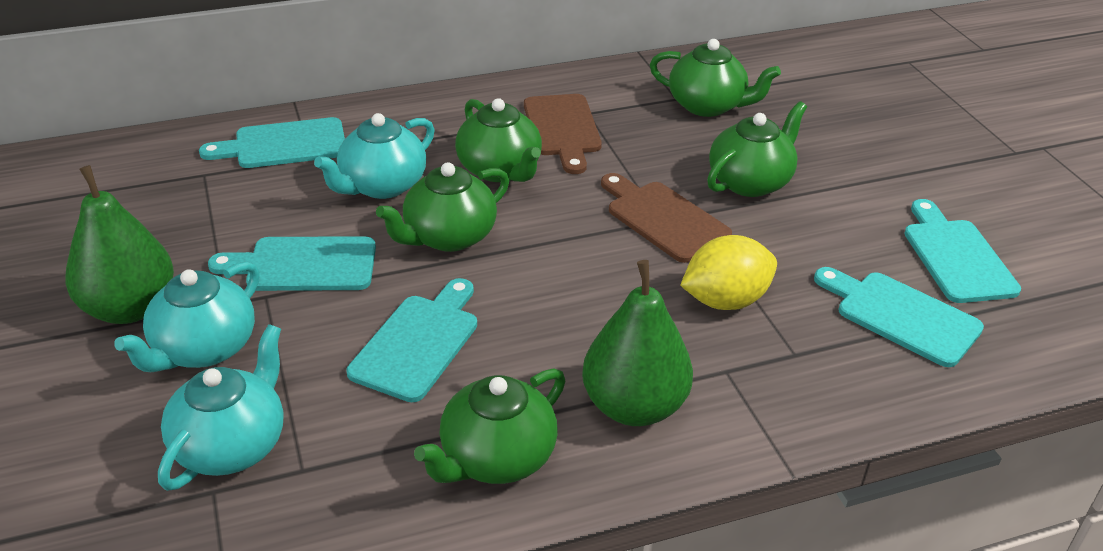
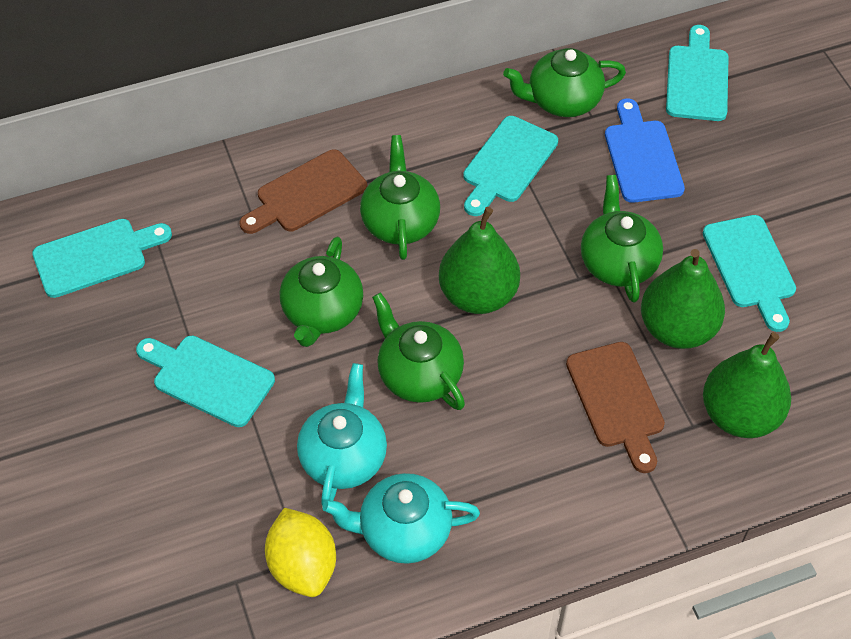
blue cutting board: none = 0 -> [605,98,685,203] = 1
green pear: [65,165,174,324] [582,260,693,426] = 2 -> [439,207,520,314] [641,249,725,349] [703,332,791,438] = 3
turquoise teapot: [114,261,260,372] [158,324,283,491] [314,113,435,199] = 3 -> [297,363,387,506] [322,473,480,564] = 2

